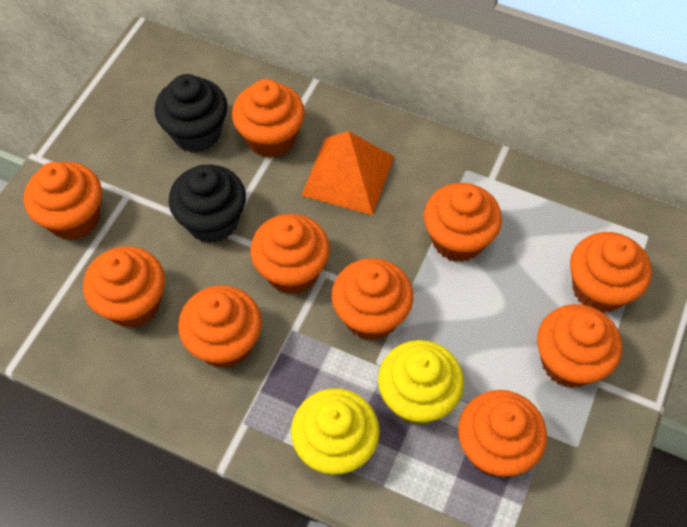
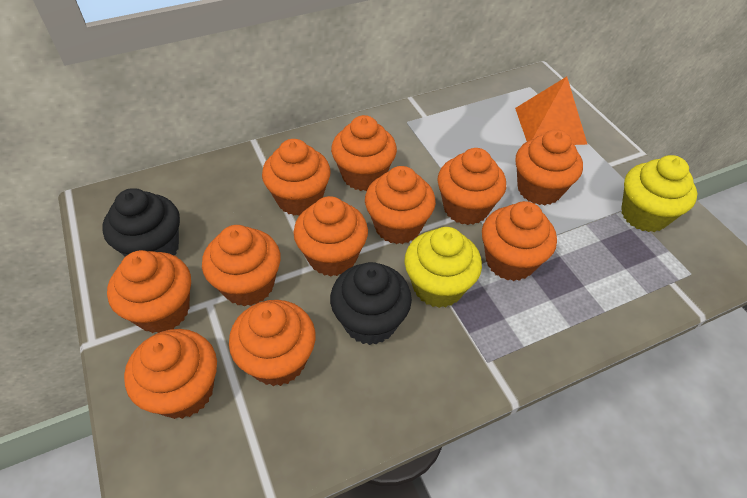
orange cupcake: [24,162,102,240] [83,246,165,328] [178,285,262,368] [232,79,305,158] [250,214,330,294] [332,258,413,340] [424,183,502,262] [458,390,547,477] [537,304,622,388] [570,232,652,313] = 10 -> [107,250,191,333] [124,329,217,419] [202,225,281,306] [229,300,316,386] [262,139,330,216] [293,196,368,277] [331,115,397,191] [365,166,436,244] [437,148,506,225] [482,201,557,281] [516,129,583,205] = 11

